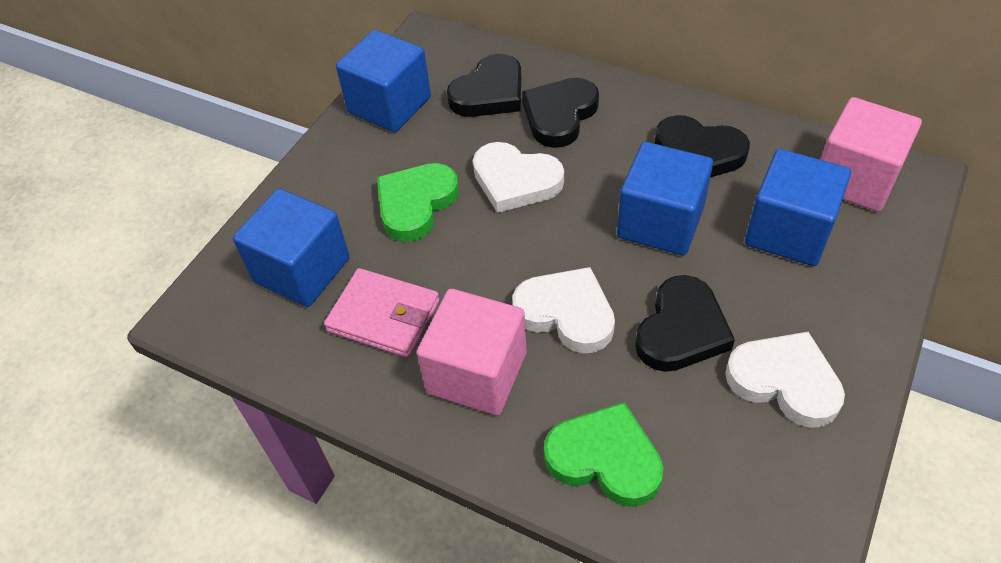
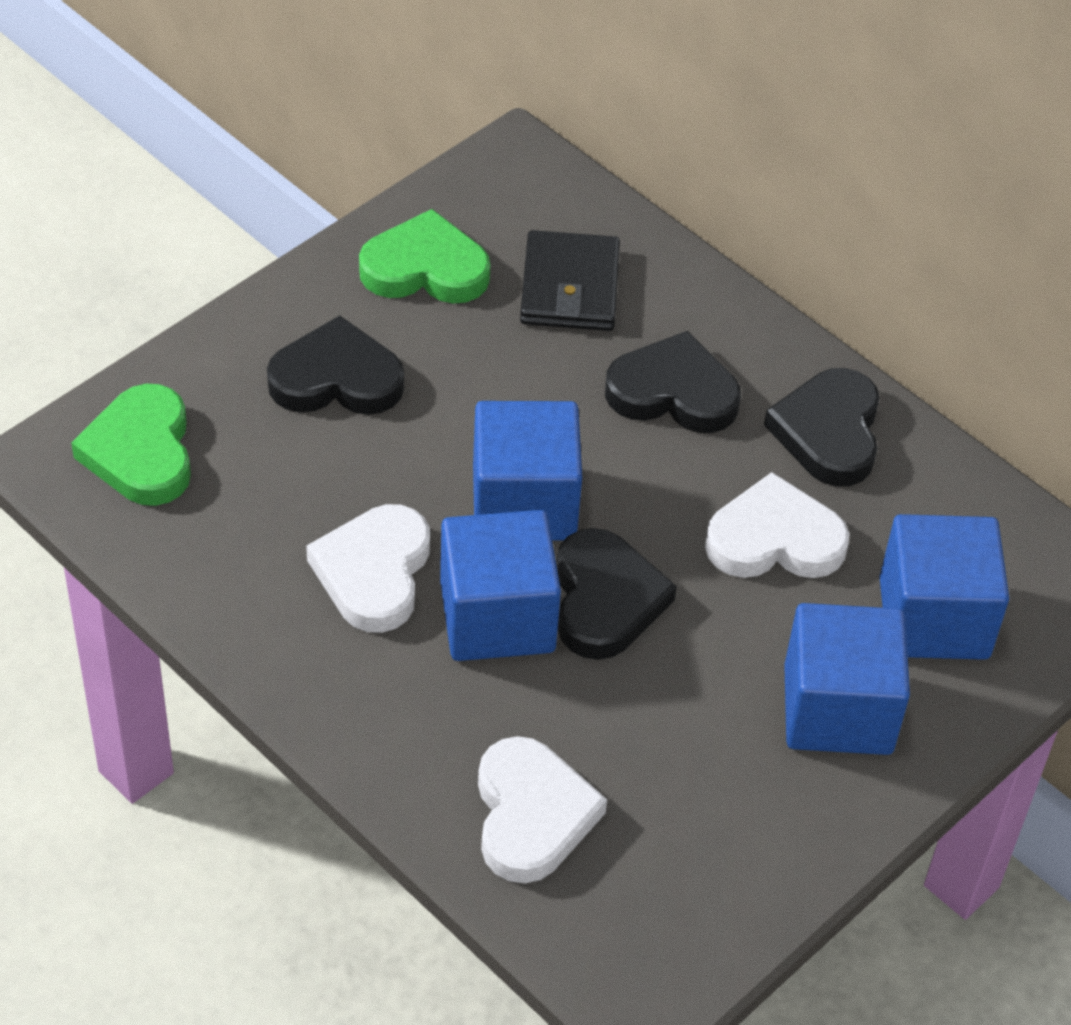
black wallet: none = 0 -> [520,230,620,331] = 1
pink cube: [417,289,526,415] [820,97,922,212] = 2 -> none = 0
pink wallet: [324,268,440,358] = 1 -> none = 0

